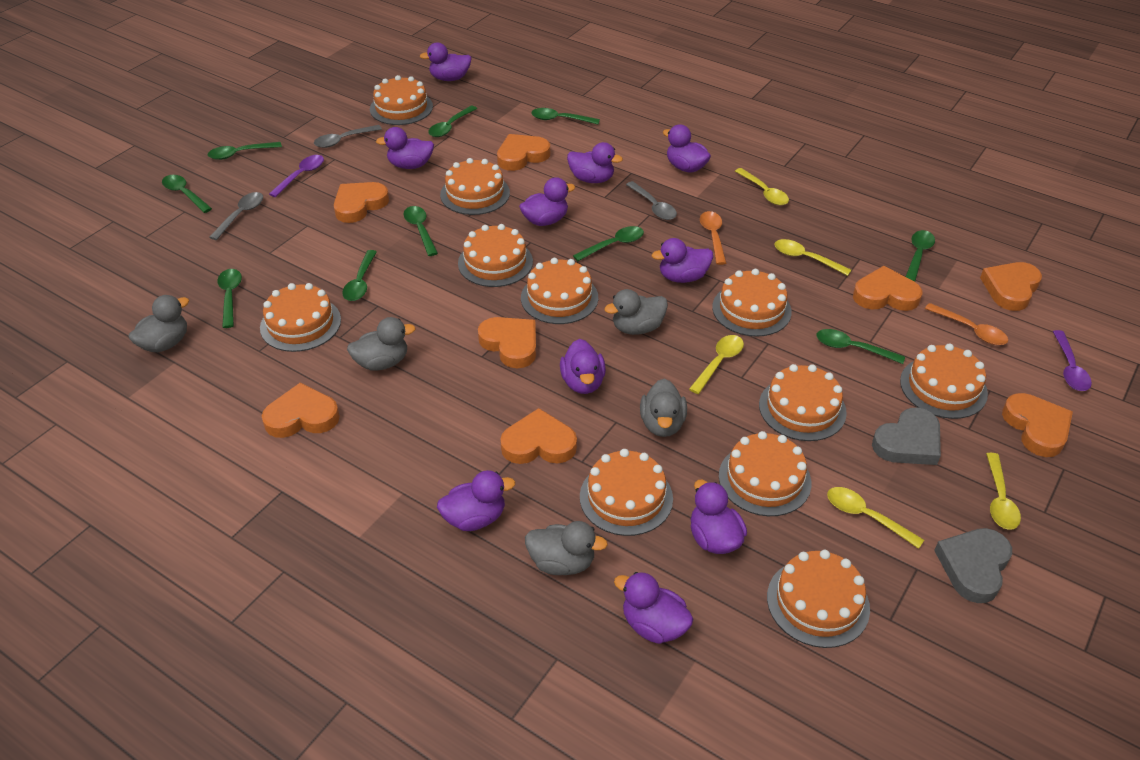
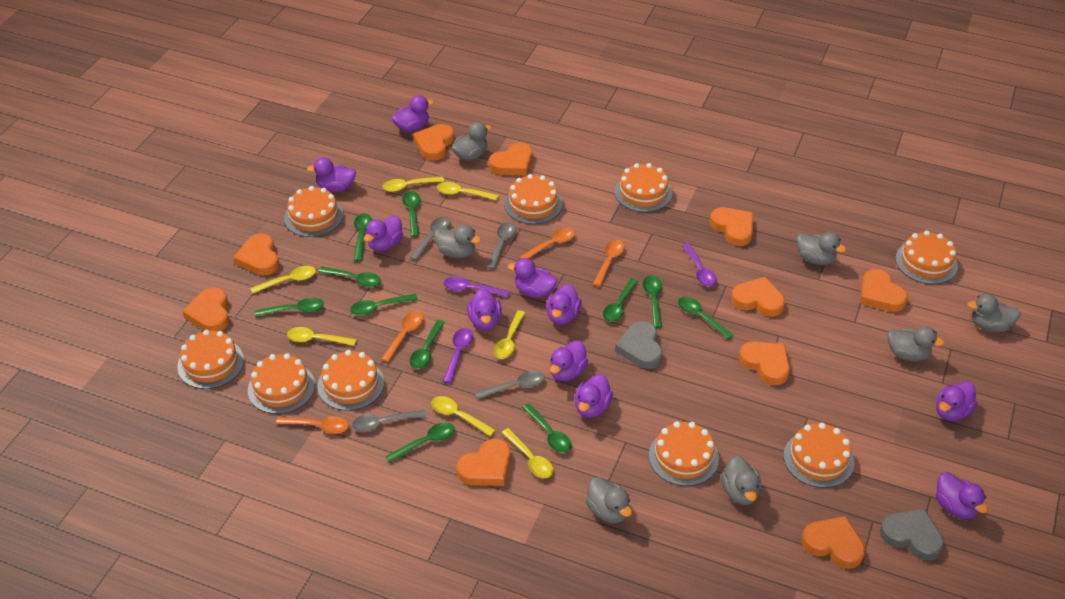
green spoon: [162,175,212,213] [208,142,282,160] [217,269,242,328] [342,250,377,301] [404,206,438,256] [428,106,477,137] [531,108,600,124] [573,226,644,261] [817,329,905,364] [906,230,935,282] = 10 -> [255,298,324,317] [318,266,381,287] [350,294,418,315] [354,213,372,261] [386,422,455,463] [402,191,420,237] [410,320,445,369] [522,403,572,453] [603,278,638,322] [643,276,662,328] [678,296,733,340] = 11
grey duck: [128,295,189,352] [347,317,416,371] [525,521,608,575] [604,289,668,335] [640,379,687,437] = 5 -> [434,225,481,258] [451,122,492,161] [586,477,632,523] [721,456,761,505] [796,232,846,265] [887,326,944,361] [967,294,1021,332] = 7
grey spoon: [209,192,263,240] [314,125,382,148] [626,181,677,220] = 3 -> [352,410,426,432] [410,217,451,261] [475,371,545,399] [487,222,516,269] = 4
orange cake: [260,283,341,352] [370,75,433,125] [440,158,510,215] [458,224,533,287] [521,258,598,324] [580,449,673,536] [712,269,792,337] [719,431,811,516] [759,364,847,441] [767,550,870,648] [900,343,988,419] = 11 -> [177,330,244,389] [248,353,315,414] [284,186,343,237] [317,350,384,411] [504,174,562,224] [615,163,672,212] [649,421,719,486] [784,423,854,488] [895,231,958,284] = 9
orange heart: [262,383,340,438] [334,182,389,223] [478,317,536,368] [497,134,550,171] [500,408,577,464] [853,266,922,311] [980,262,1042,311] [1002,393,1073,457] = 8 -> [182,287,229,331] [233,233,279,276] [413,124,454,160] [457,439,511,486] [489,142,532,176] [710,207,753,246] [731,277,785,317] [739,341,790,385] [801,516,865,569] [860,269,908,312] = 10
orange spoon: [700,211,726,265] [925,303,1008,345] = 2 -> [276,416,349,433] [381,311,424,362] [520,228,575,259] [593,240,625,287] = 4
purple spoon: [269,155,324,197] [1053,330,1092,391] = 2 -> [443,328,473,383] [444,277,510,297] [682,243,717,287] = 3
yellow spoon: [689,335,744,394] [735,168,789,205] [774,239,851,276] [827,487,924,549] [986,453,1021,530] = 5 -> [250,266,316,293] [287,327,356,346] [382,176,444,192] [431,396,495,436] [437,182,498,201] [494,310,525,359] [502,428,553,478] = 7

